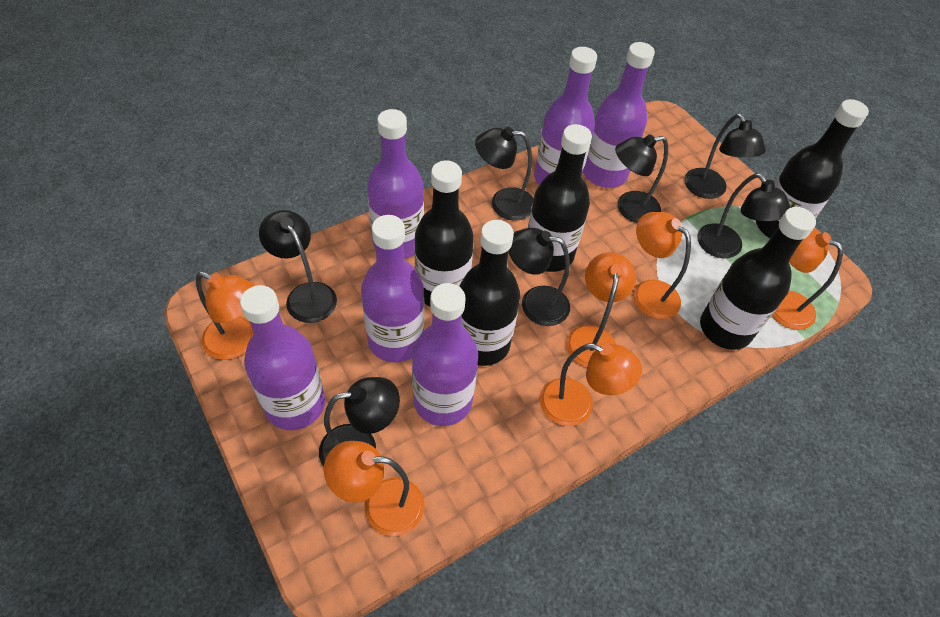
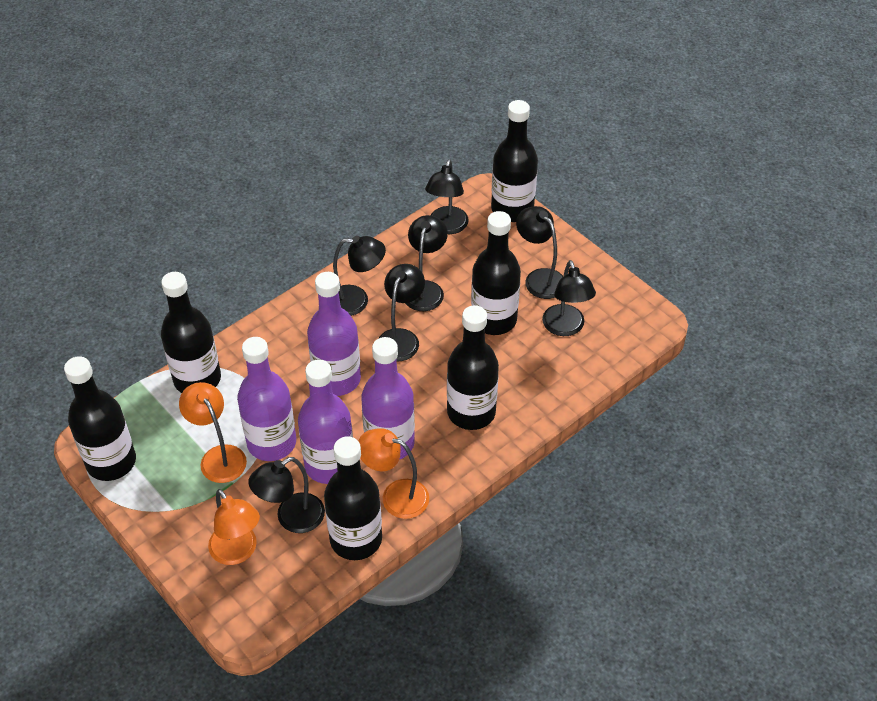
black bottle: [414,161,474,306] [459,220,520,366] [528,124,592,272] [700,207,816,350] [756,99,869,238] = 5 -> [64,356,136,481] [161,272,221,393] [324,436,382,560] [447,305,499,430] [471,211,521,335] [491,100,538,222] = 6
orange lamp: [196,272,256,360] [324,441,425,536] [540,343,642,426] [566,252,636,367] [633,212,691,319] [772,228,843,330] = 6 -> [179,382,247,483] [208,489,260,565] [358,428,429,519] = 3
purple bottle: [240,285,325,430] [361,215,424,362] [367,109,424,259] [412,283,478,426] [534,47,597,185] [583,42,655,188] = 6 -> [237,337,296,461] [298,360,353,484] [307,272,361,396] [361,337,415,460] = 4

